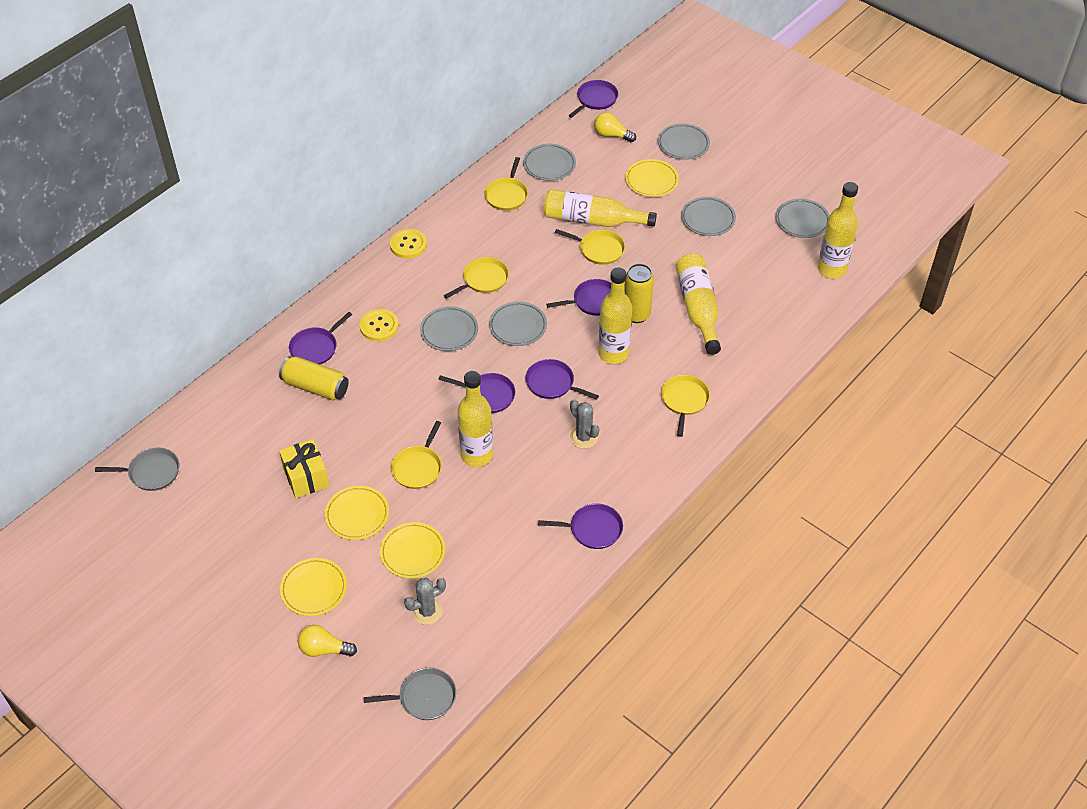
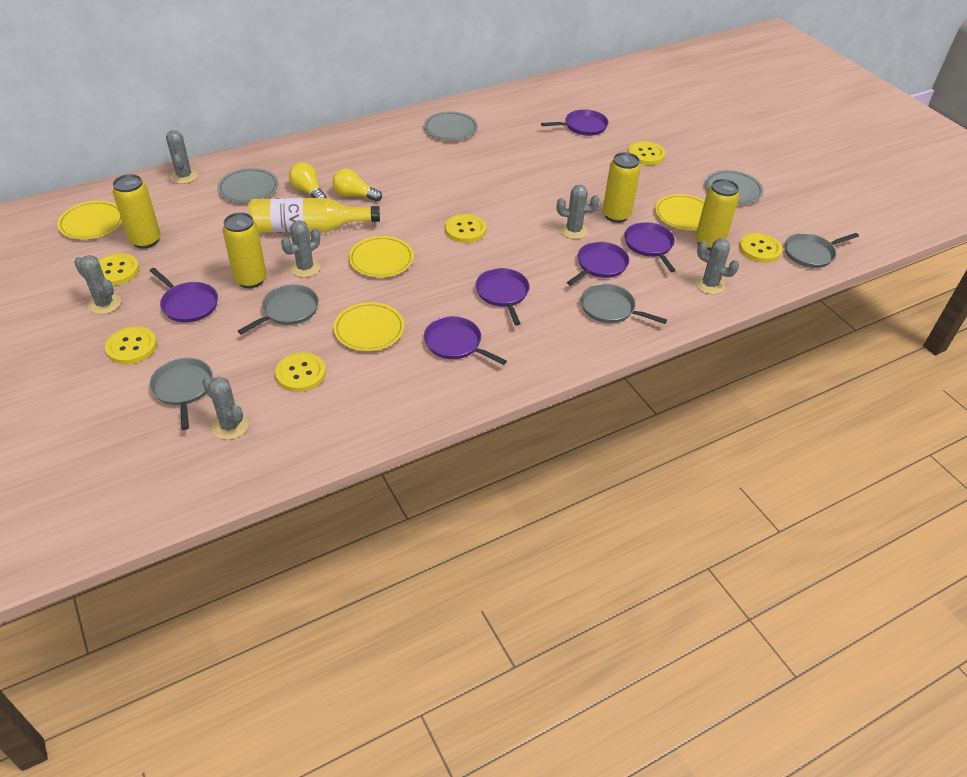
grey cactus: [404,578,446,625] [570,399,599,449] = 2 -> [74,255,121,314] [166,130,198,184] [202,376,249,440] [281,220,320,278] [557,185,600,239] [695,238,739,294] = 6
grey pan: [95,448,179,491] [364,668,456,720] = 2 -> [149,358,213,430] [238,284,319,335] [581,284,667,324] [785,233,859,268] = 4
grey plate: [420,306,478,351] [489,301,547,346] [523,144,576,181] [658,123,710,160] [681,197,736,236] [775,198,830,238] = 6 -> [217,168,279,203] [424,111,478,141] [705,170,763,204] = 3
yellow bottle: [458,371,493,467] [544,189,657,227] [598,267,632,364] [675,254,721,355] [818,182,858,279] = 5 -> [248,198,380,233] = 1
yellow button: [360,309,399,341] [390,229,427,259] = 2 -> [98,253,139,286] [105,326,157,364] [275,352,326,392] [445,214,486,243] [628,141,665,165] [739,233,782,263] = 6
yellow can: [279,356,349,401] [624,264,654,323] = 2 -> [113,174,161,249] [223,212,267,288] [603,152,641,223] [695,179,739,250] = 4
yellow gift: [279,439,329,498] = 1 -> none = 0
yellow pan: [391,421,442,489] [444,257,509,299] [485,157,528,211] [555,229,625,265] [661,375,710,437] = 5 -> none = 0

